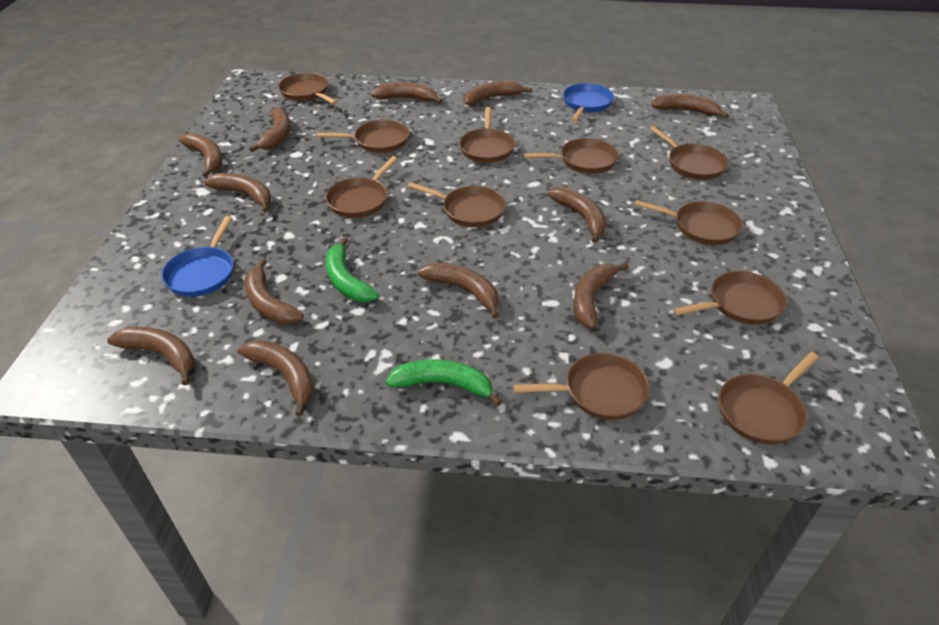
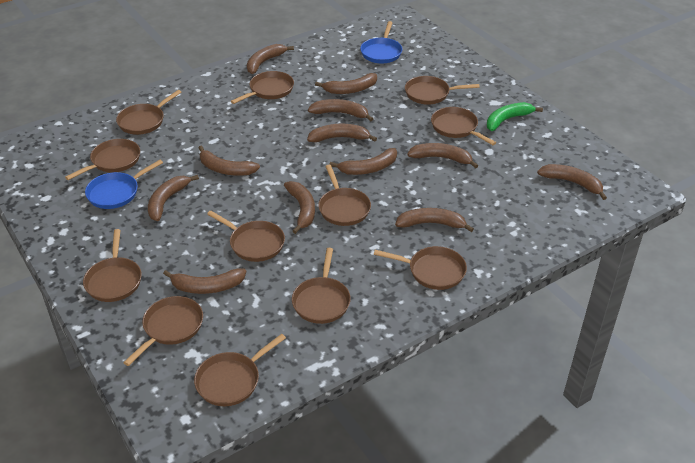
brown pan: [278,73,337,104] [317,120,409,153] [325,156,398,218] [408,182,506,227] [459,107,515,163] [513,353,649,420] [524,138,618,174] [635,200,742,245] [650,126,728,180] [674,271,787,325] [719,352,819,444] = 11 -> [65,139,140,180] [83,229,142,302] [116,90,181,135] [123,296,203,366] [194,334,286,406] [207,211,285,262] [231,71,294,104] [292,248,351,324] [318,165,371,226] [374,246,467,290] [405,76,480,105] [431,107,496,145] = 12
green banana: [326,237,379,302] [385,359,502,406] = 2 -> [487,102,543,131] = 1

